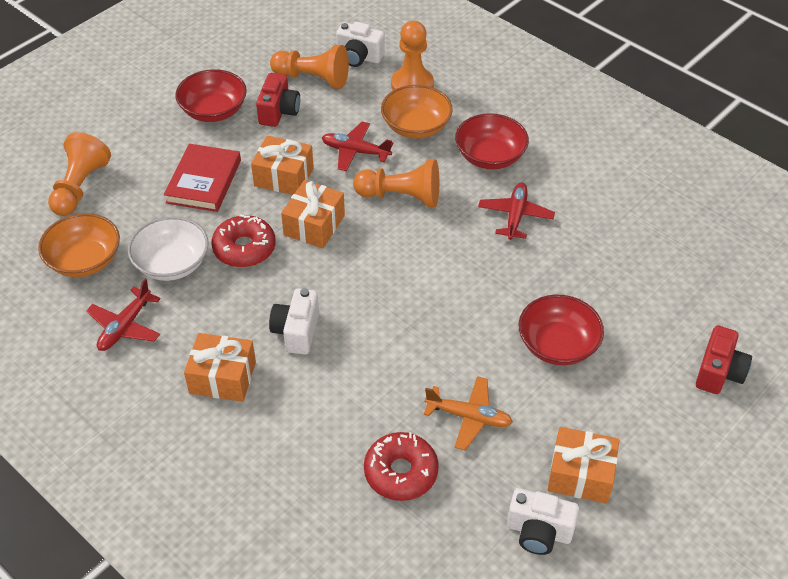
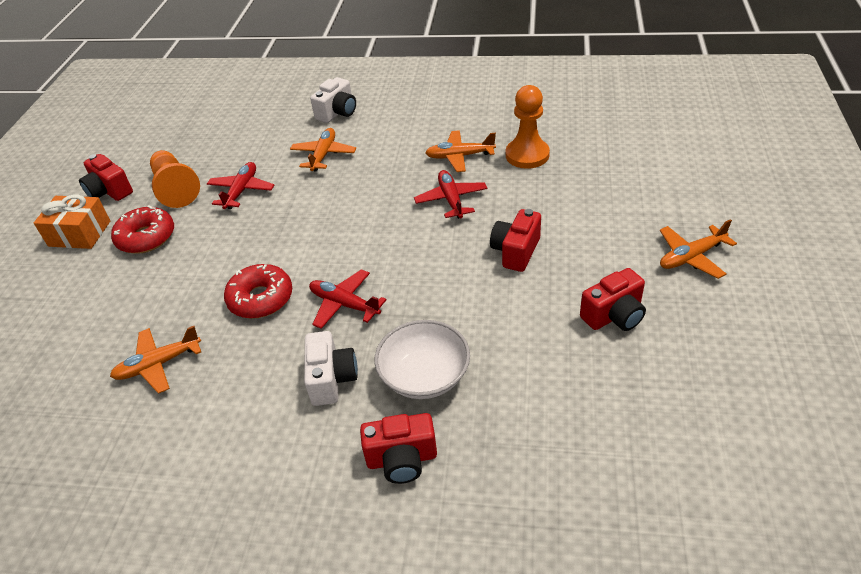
orange bowl: [38,213,120,277] [381,85,453,139] = 2 -> none = 0
orange gift: [184,333,256,402] [251,136,314,195] [281,180,345,248] [548,427,619,504] = 4 -> [34,195,111,249] = 1
orange pawn: [48,132,111,216] [270,45,349,89] [353,159,439,207] [391,21,434,90] = 4 -> [150,150,200,208] [506,85,550,169] = 2
orange plane: [424,376,513,450] = 1 -> [110,326,201,394] [290,128,356,172] [425,130,496,172] [660,219,737,279] = 4
red book: [164,144,241,212] = 1 -> none = 0
red bowl: [175,69,247,122] [455,113,529,169] [519,294,604,365] = 3 -> none = 0
red camera: [256,73,300,127] [696,325,752,394] = 2 -> [79,154,133,201] [360,413,437,484] [490,209,541,272] [580,268,646,331] = 4
white camera: [269,288,319,355] [336,22,385,67] [507,488,579,555] = 3 -> [304,331,358,406] [310,77,356,123] = 2

